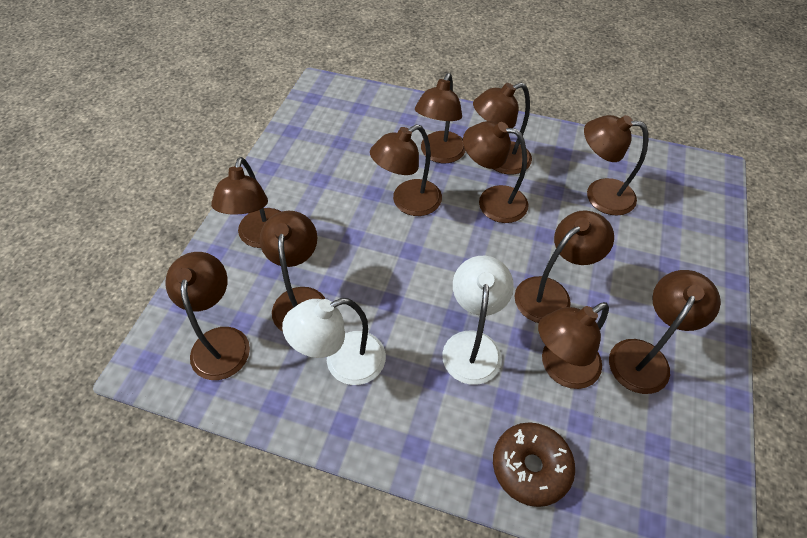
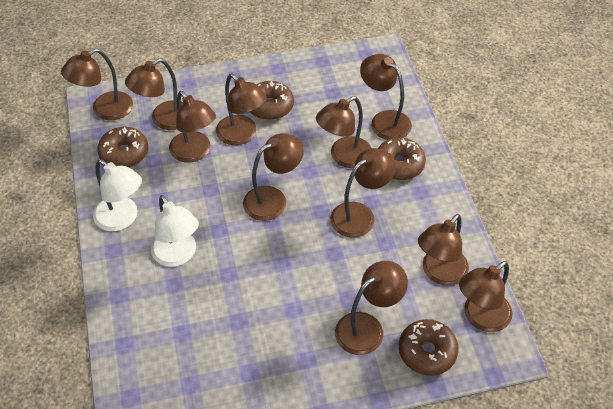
brown donut: [493,422,575,507] = 1 -> [97,127,148,167] [250,81,294,120] [378,138,426,180] [399,319,459,376] = 4

